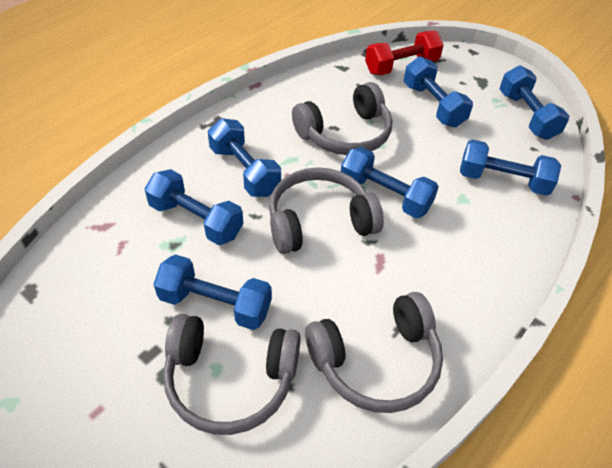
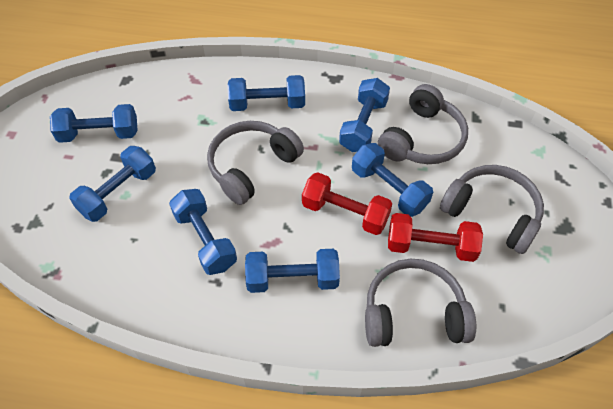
red dumbbell: [365,31,444,75] = 1 -> [302,172,392,235] [388,213,483,262] = 2

